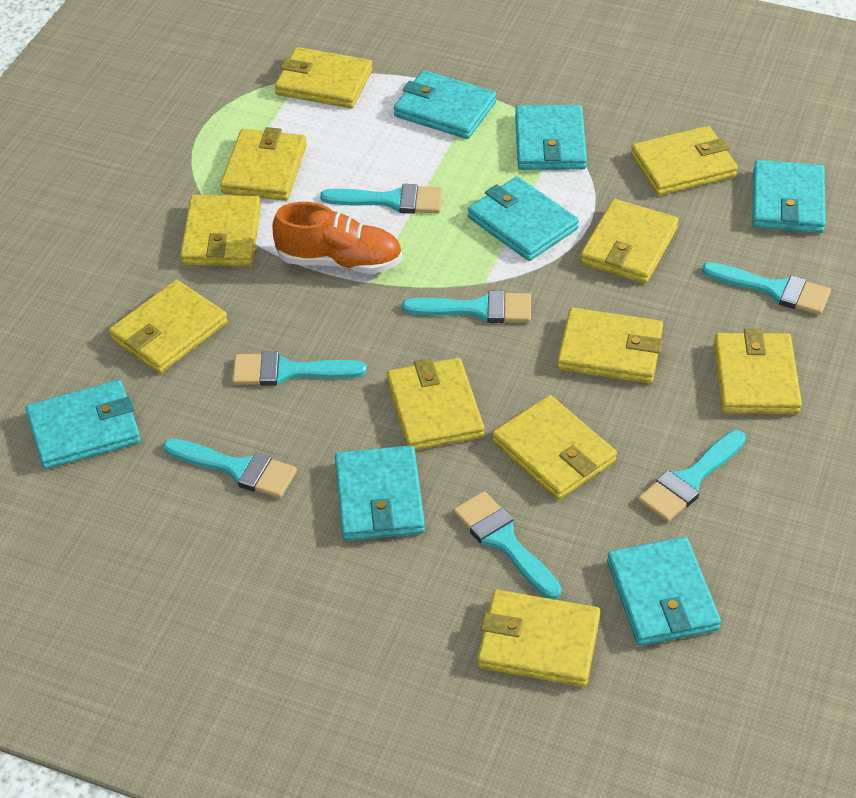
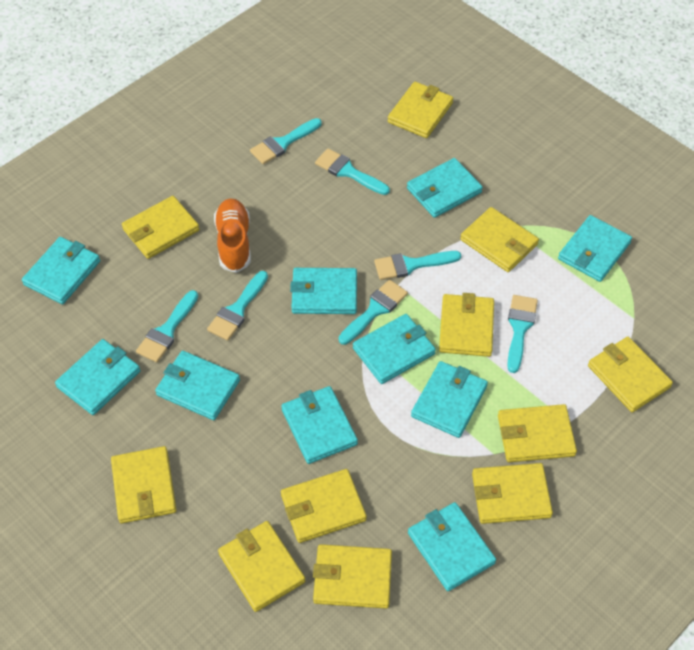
turquoise wallet: [25,380,141,469] [335,445,425,541] [394,70,496,139] [468,176,579,261] [515,105,587,170] [607,537,721,646] [752,160,826,233] = 7 -> [22,237,100,304] [55,339,141,415] [155,351,240,420] [281,386,358,464] [290,268,357,314] [353,314,436,384] [407,158,483,218] [408,502,496,591] [411,361,488,438] [558,215,632,282] = 10

